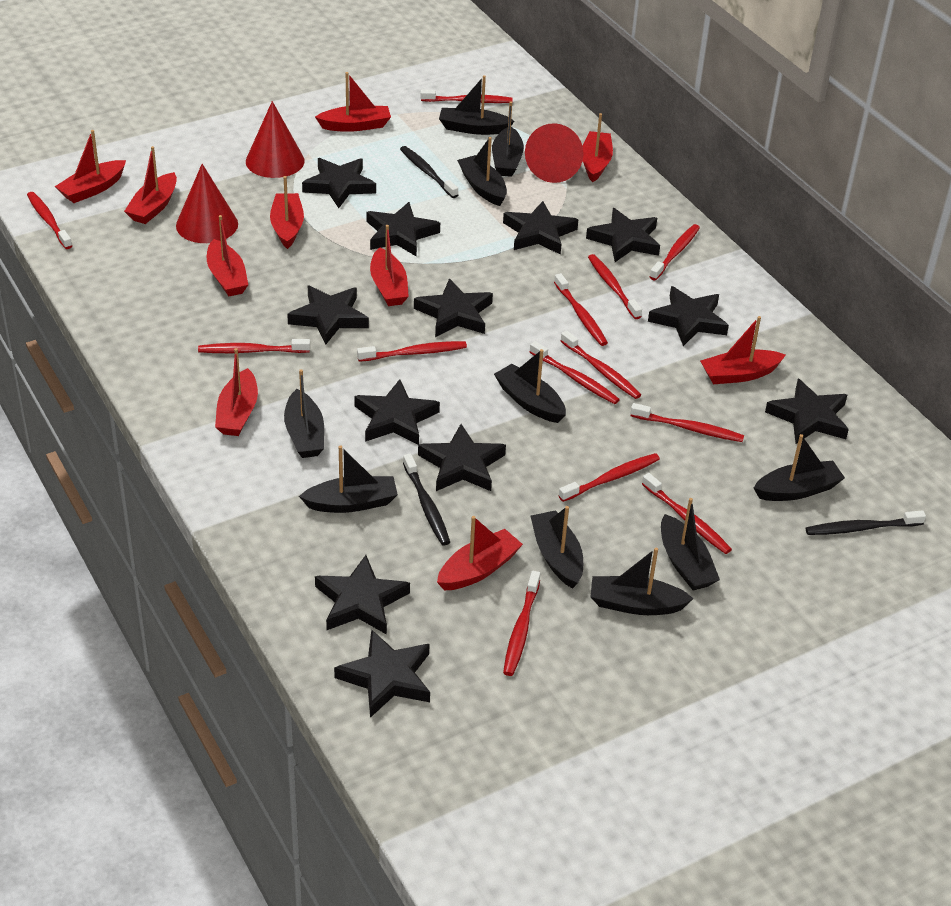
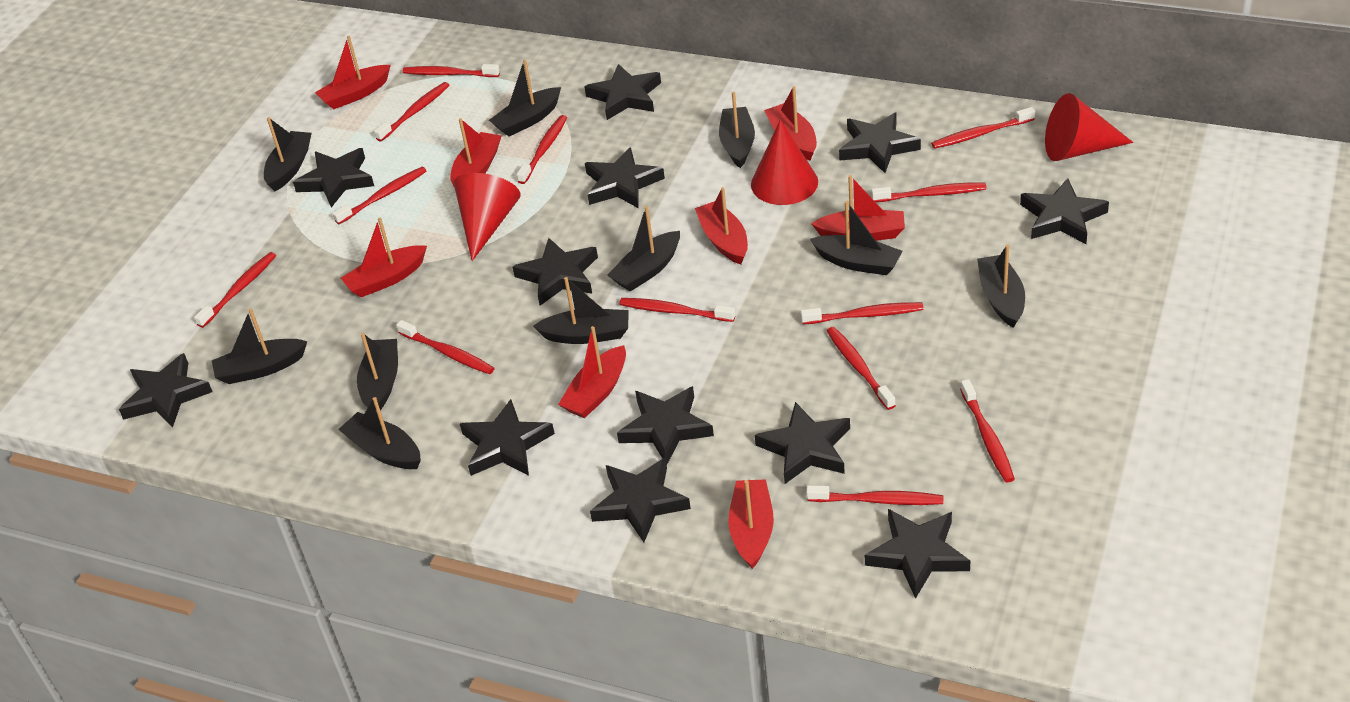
black toothbrush: [400,146,458,198] [403,453,450,545] [806,510,926,535] = 3 -> none = 0
red boat: [55,130,126,203] [124,146,177,224] [207,215,248,296] [215,348,258,436] [270,176,304,249] [315,72,391,132] [370,225,409,306] [437,516,523,591] [583,113,613,182] [700,316,786,384] = 10 -> [315,36,391,109] [341,218,427,297] [450,118,501,186] [558,326,626,418] [695,187,748,265] [728,479,774,569] [764,86,817,161] [811,175,905,241] = 8

